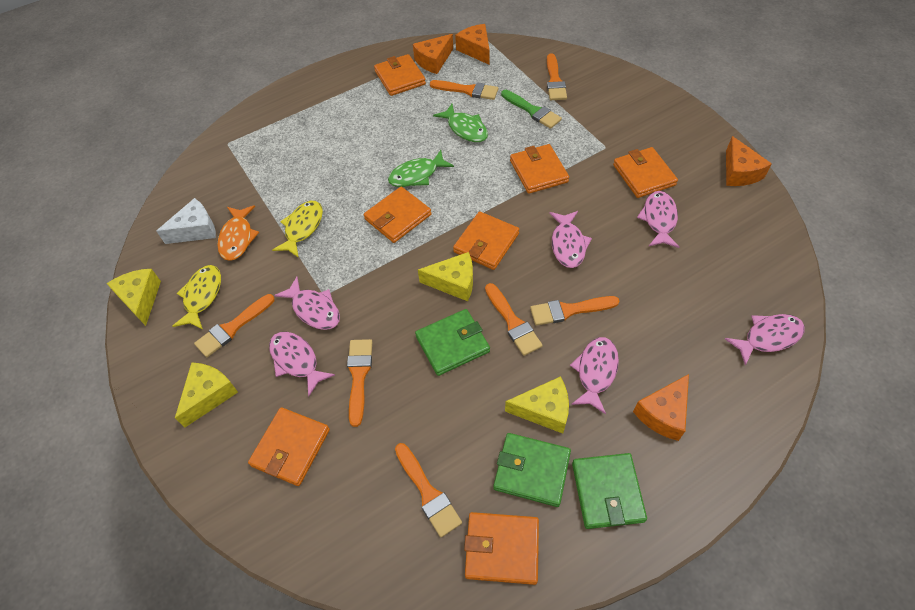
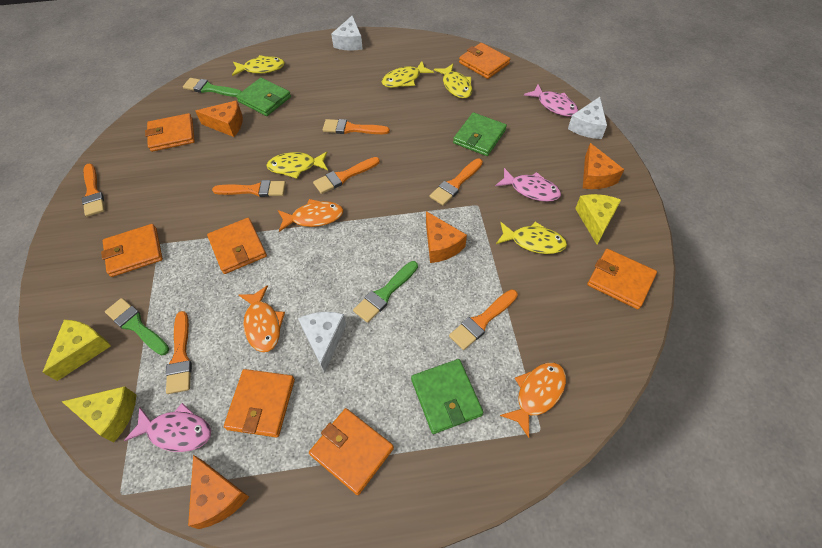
green brush: [501,90,562,129] = 1 -> [105,298,169,355] [183,78,242,97] [353,261,418,323] = 3
green fish: [388,150,454,187] [433,104,488,142] = 2 -> none = 0
orange fish: [217,205,259,261] = 1 -> [239,286,285,352] [278,199,343,232] [500,362,566,438] = 3
pink fish: [269,332,335,396] [274,277,340,330] [549,211,592,268] [570,337,619,414] [637,191,679,248] [725,314,805,366] = 6 -> [124,403,211,452] [495,168,561,202] [524,84,578,117] = 3
white cheese: [156,198,216,244] = 1 -> [298,312,347,373] [331,15,363,51] [568,97,607,139] = 3
yellow cheese: [106,269,161,326] [175,362,238,427] [418,252,473,301] [505,376,569,434] = 4 -> [42,320,111,381] [61,386,136,442] [575,194,621,245] = 3
yellow fish: [173,265,221,330] [272,201,323,258] = 2 -> [232,55,285,76] [266,151,328,179] [382,61,434,88] [434,64,472,98] [496,222,567,254] = 5

